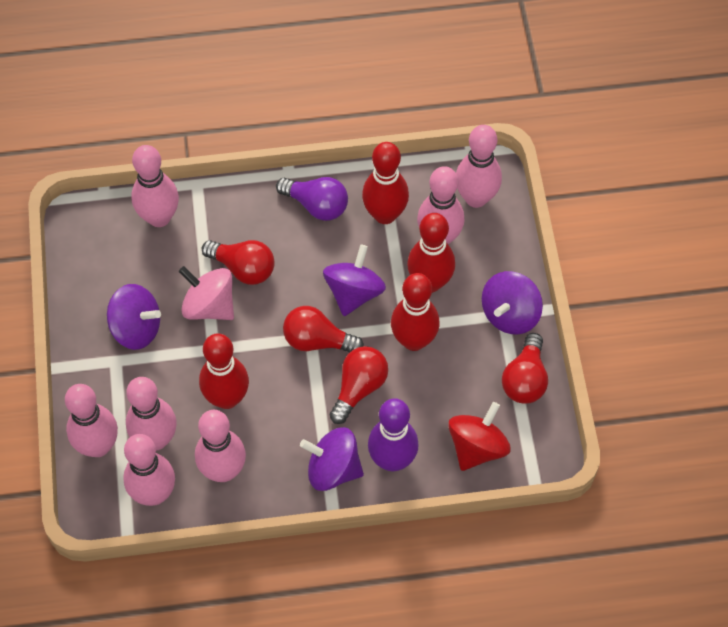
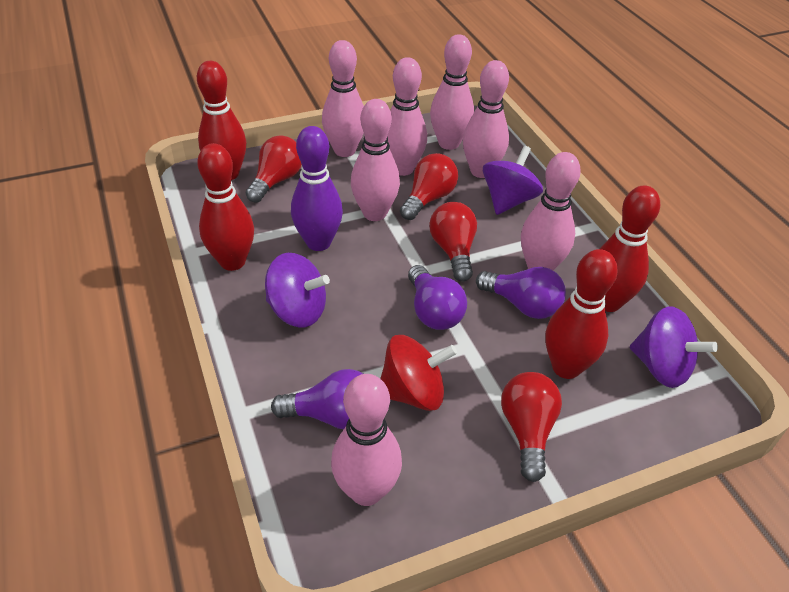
pink spinning top: [179,266,234,320] = 1 -> none = 0
purple light bulb: [276,177,348,221] = 1 -> [271,369,363,429] [408,265,467,330] [476,267,566,319] = 3
purple spinning top: [107,284,161,350] [300,427,364,491] [323,244,386,316] [482,271,543,334] = 4 -> [265,253,330,327] [483,146,543,215] [630,306,718,388] = 3

